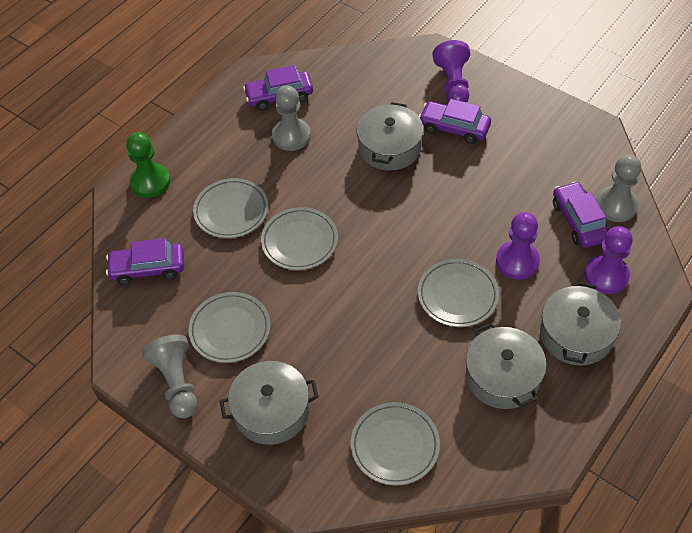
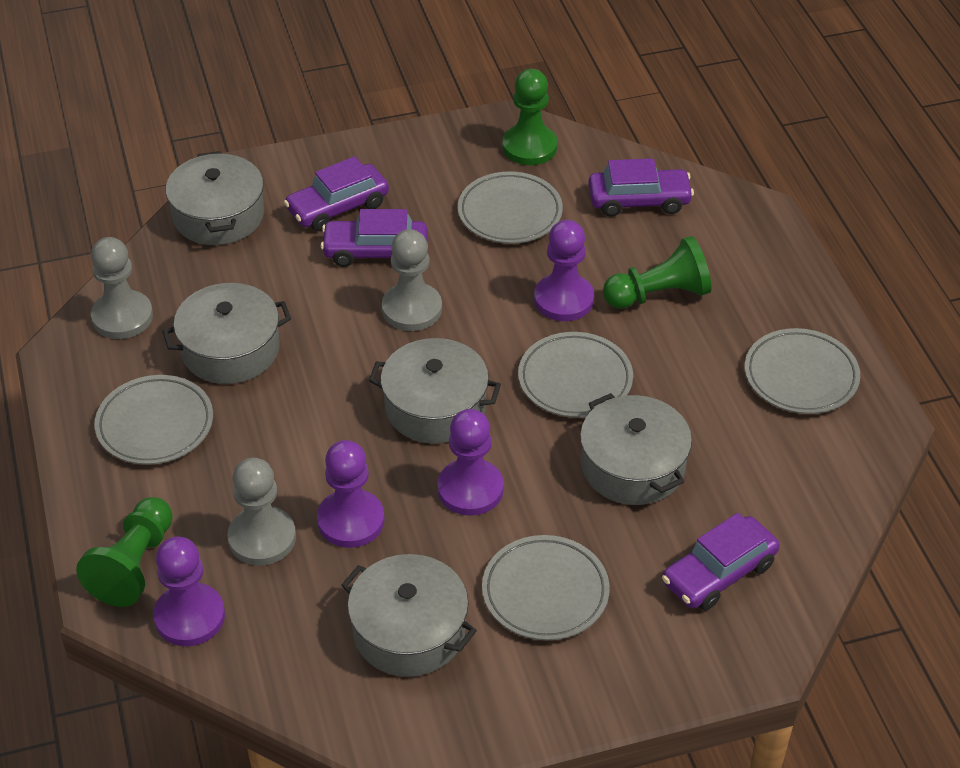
green pawn: [126,132,170,198] = 1 -> [76,497,173,607] [502,69,557,165] [603,236,711,309] = 3
grey pot: [220,361,319,445] [356,102,424,171] [466,323,547,409] [540,282,621,366] = 4 -> [162,283,291,384] [166,151,264,245] [341,554,477,677] [369,338,501,444] [580,393,692,505] = 5
purple pawn: [432,40,470,103] [496,212,540,280] [585,226,633,294] = 3 -> [154,537,225,646] [317,440,385,548] [437,409,504,516] [534,220,594,321] = 4

